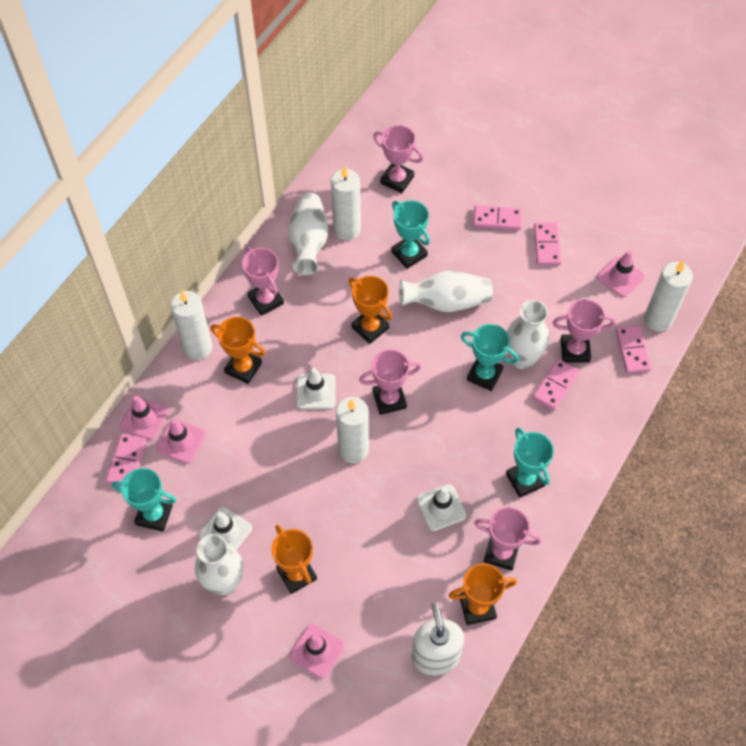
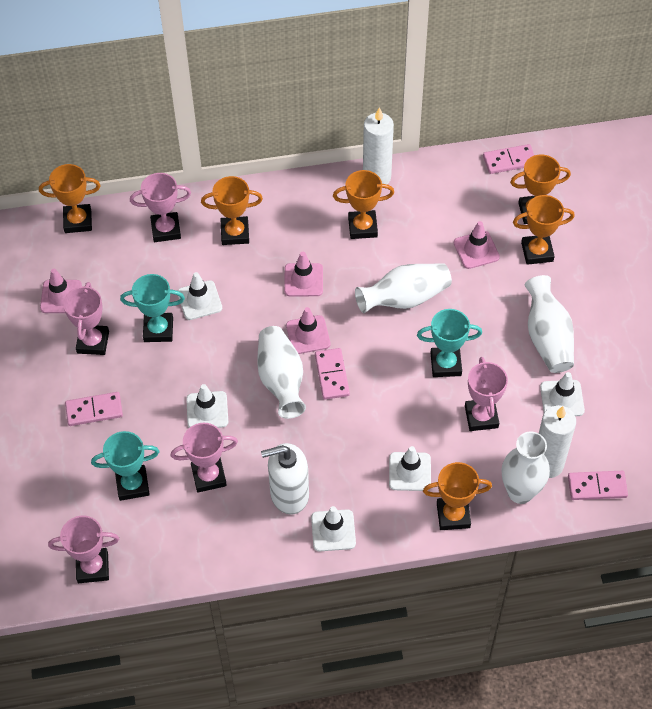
orange trophy: [210,317,265,384] [272,525,317,594] [349,276,392,344] [448,563,517,625] = 4 -> [39,164,101,233] [201,176,263,245] [333,170,394,239] [423,462,492,530] [510,154,571,224] [513,195,575,265] = 6
pink domino: [106,434,147,486] [473,205,523,230] [533,359,580,410] [534,223,562,265] [615,325,652,374] = 5 -> [65,392,123,426] [315,348,350,400] [483,144,534,174] [568,471,628,500] = 4
turquoise trophy: [112,468,176,532] [391,200,430,269] [461,324,519,391] [506,427,554,498] = 4 -> [91,431,159,501] [120,274,185,342] [417,309,482,377] = 3
white candle: [171,290,212,360] [331,166,361,240] [336,397,369,463] [644,260,693,332] = 4 -> [363,107,394,184] [539,405,576,478] = 2
white traffic cone: [199,507,252,550] [296,368,335,409] [417,484,466,531] = 3 -> [178,272,222,320] [186,384,228,428] [311,506,356,551] [389,446,431,491] [540,372,585,416] = 5

